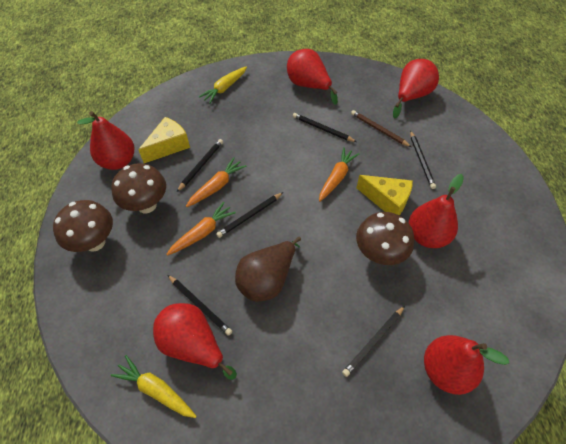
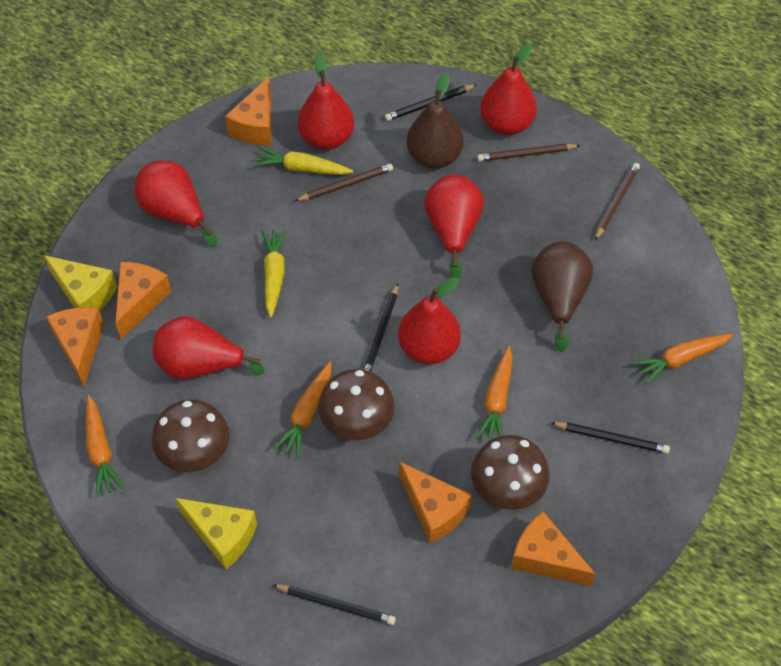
black pencil: [168,275,232,336] [177,139,223,192] [216,192,283,238] [293,113,357,142] [342,306,405,377] [410,130,436,189] = 6 -> [273,584,396,625] [363,283,398,372] [385,84,477,121] [551,422,670,454] = 4
brown pear: [235,237,301,302] = 1 -> [406,73,464,169] [531,241,593,352] = 2
brown pencil: [351,110,411,147] = 1 -> [295,164,393,201] [477,144,581,162] [595,163,640,240] = 3
orange carrot: [166,202,236,256] [186,157,246,207] [319,147,359,202] = 3 -> [86,395,124,497] [273,361,332,458] [476,346,513,441] [632,334,733,384] = 4
orange cheese: none = 0 -> [46,307,104,386] [115,262,171,339] [225,77,271,145] [399,462,472,543] [511,511,596,586] = 5

